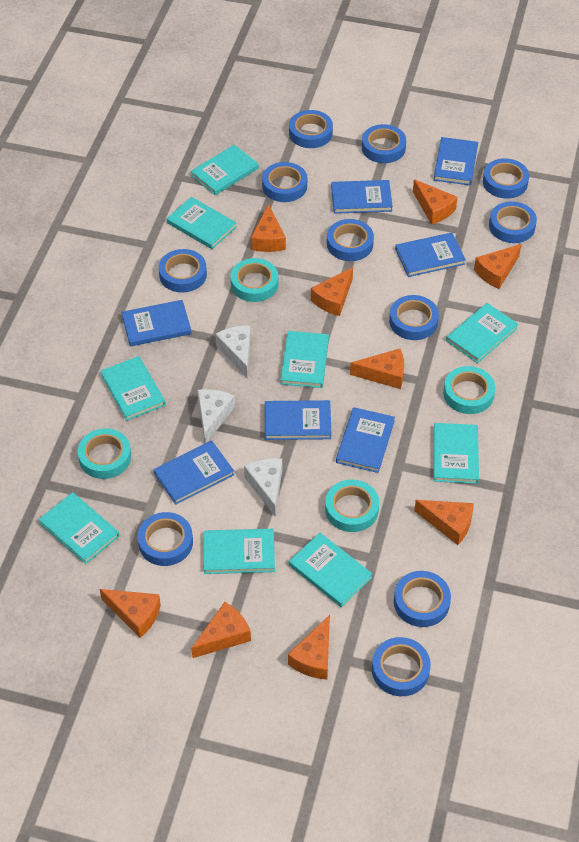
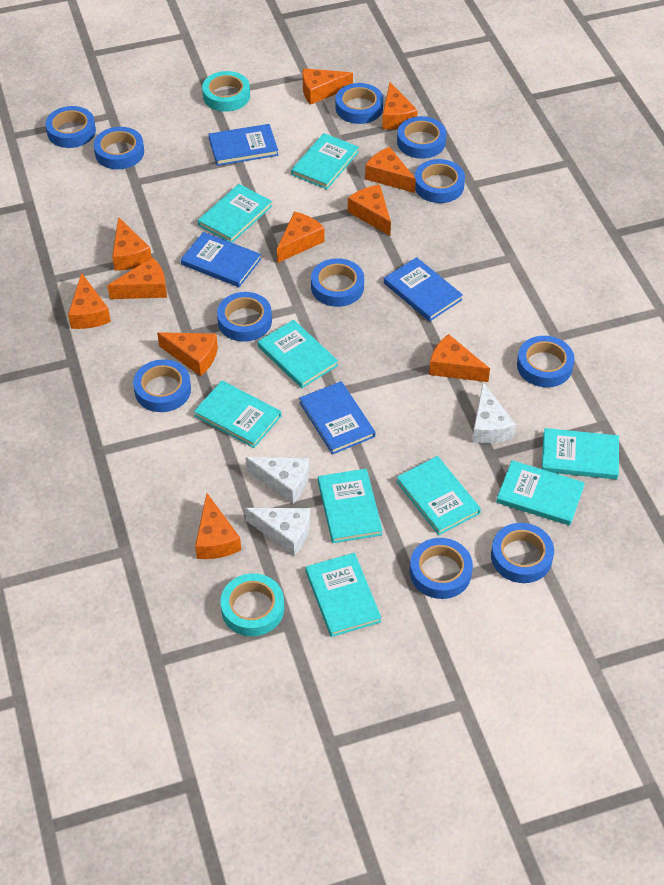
blue book: [122,300,192,346] [154,441,234,505] [265,400,332,440] [331,180,393,214] [336,407,395,473] [395,233,466,277] [433,137,478,186] = 7 -> [181,232,261,287] [209,124,278,166] [299,381,375,455] [384,257,463,321] = 4
orange cheese: [100,589,161,638] [191,602,251,658] [251,204,286,252] [288,615,330,680] [311,267,353,316] [350,349,404,389] [413,179,458,225] [414,500,474,545] [474,244,522,289] = 9 -> [68,273,111,329] [107,257,167,299] [112,217,152,271] [157,332,218,376] [195,493,241,559] [277,211,325,263] [302,68,353,105] [348,185,391,236] [365,147,416,193] [382,82,418,129] [429,334,490,382] = 11
turquoise tape: [78,428,131,479] [230,258,278,302] [325,480,379,532] [443,366,495,414] = 4 -> [202,71,250,112] [220,573,284,636] = 2

